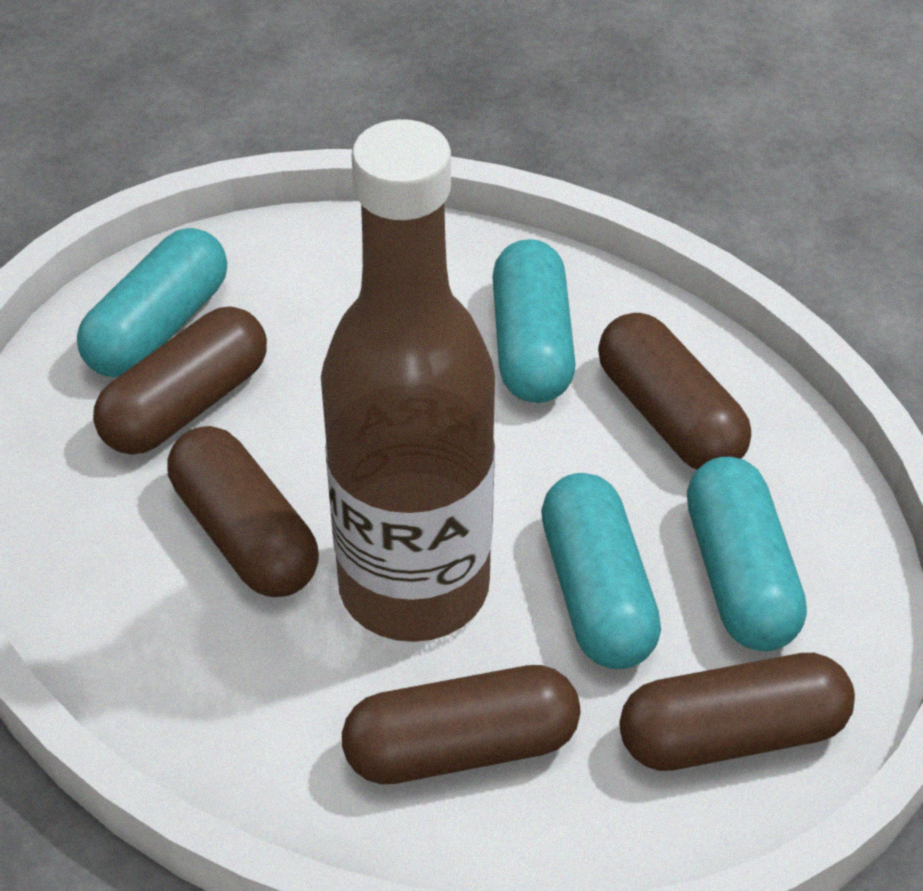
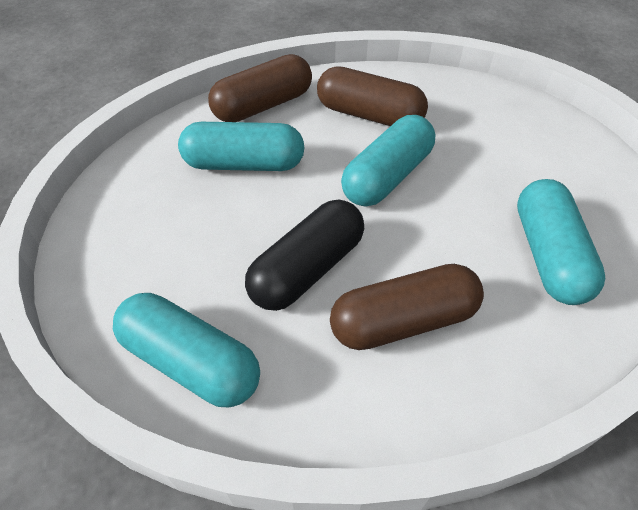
black capsule: none = 0 -> [245,200,364,311] = 1
brown bottle: [321,119,495,642] = 1 -> none = 0
brown capsule: [93,307,267,455] [167,426,319,597] [342,665,580,784] [598,313,751,470] [620,653,855,771] = 5 -> [208,54,312,122] [317,66,428,126] [330,264,484,350] = 3

